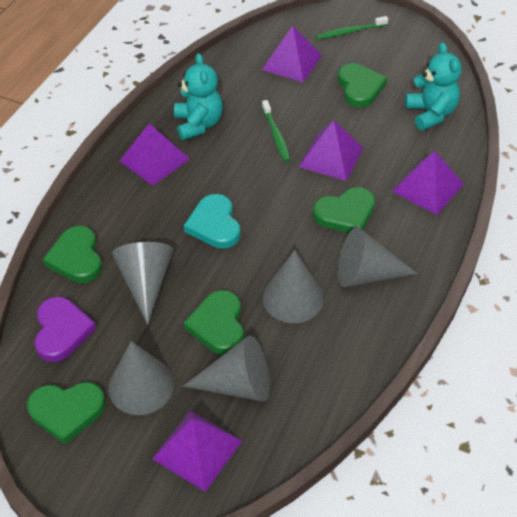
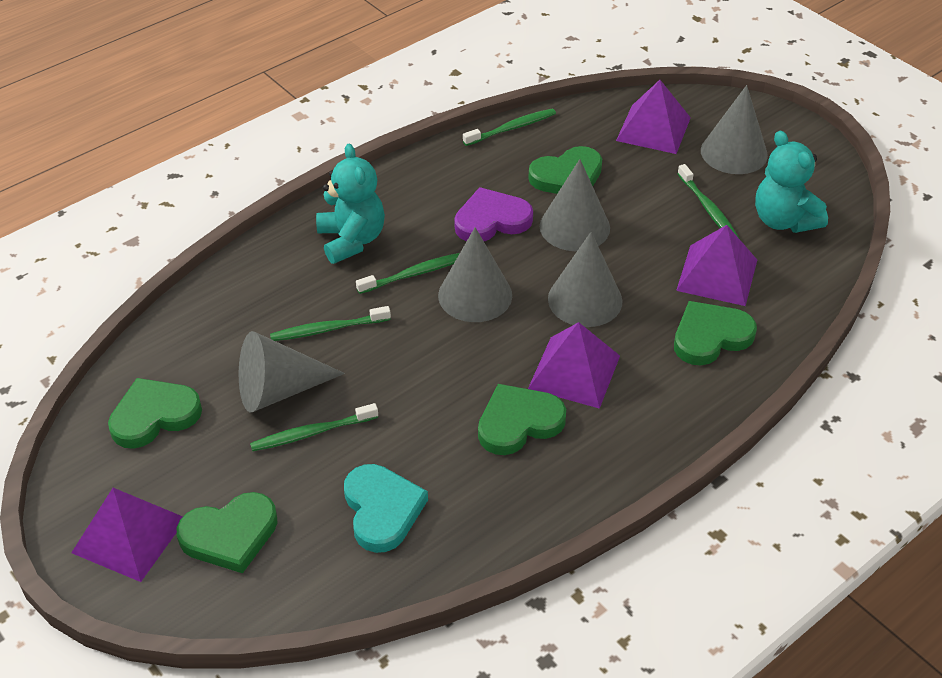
green toothbrush: [262,100,291,162] [316,16,388,39] = 2 -> [250,403,378,452] [270,306,391,341] [356,253,460,294] [463,108,556,146] [677,164,739,238] = 5
purple pyramid: [120,123,190,186] [152,410,242,492] [262,26,322,82] [299,120,363,181] [392,151,464,215] = 5 -> [71,488,183,582] [528,322,620,409] [616,80,691,154] [676,225,757,306] = 4

